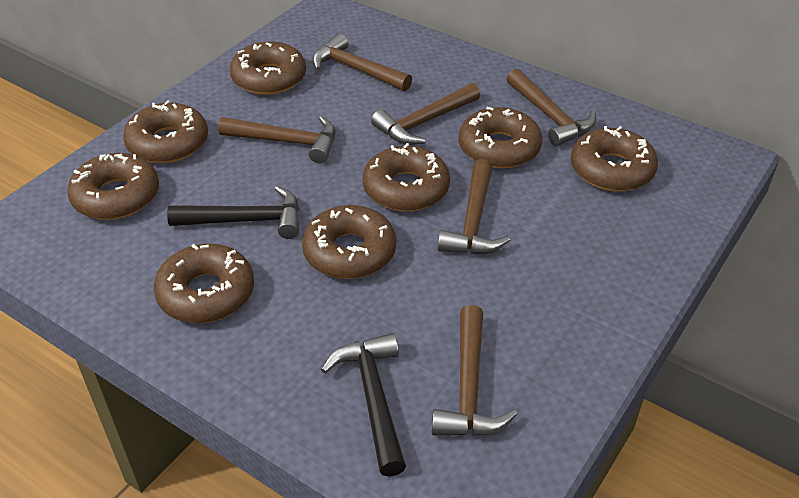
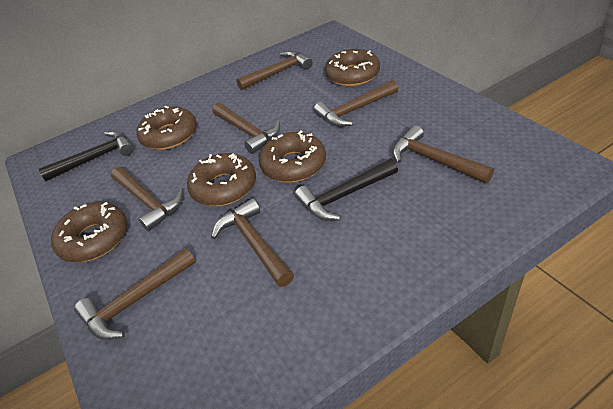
brown donut: [67,153,159,220] [123,100,208,163] [154,244,254,323] [230,41,306,95] [302,205,396,279] [363,143,450,212] [459,107,542,168] [571,126,658,191] = 8 -> [51,202,127,262] [136,106,197,150] [187,153,256,206] [259,131,326,183] [325,49,380,86] = 5
brown hammer: [218,116,336,164] [313,34,412,91] [371,83,480,145] [432,305,517,436] [438,159,510,254] [507,69,596,146] = 6 -> [74,248,196,340] [111,167,183,231] [211,198,294,287] [213,103,280,154] [236,51,313,90] [314,80,398,127] [392,125,494,183] = 7

